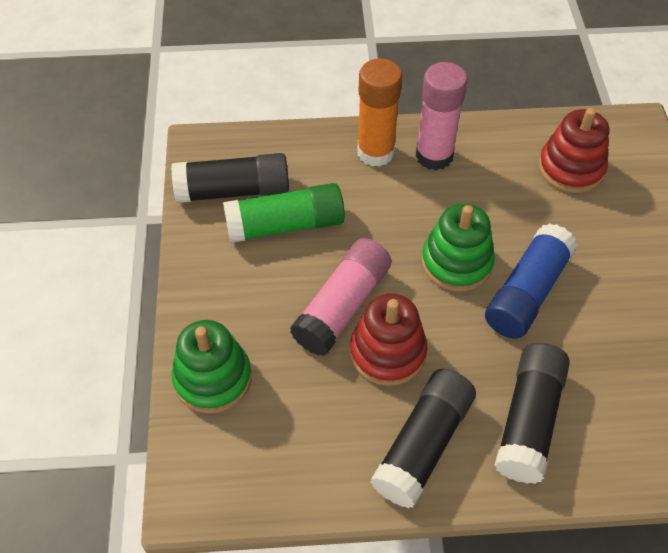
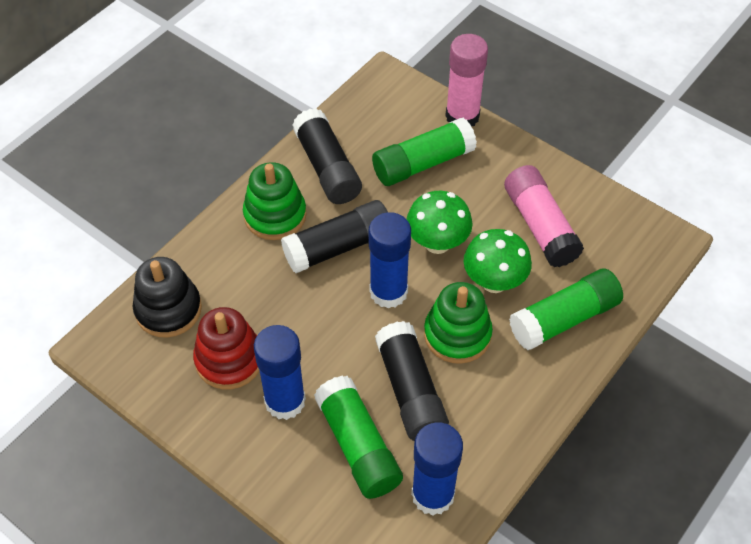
black stacking toy: none = 0 -> [133,257,202,338] = 1
blue glue stick: [485,223,577,339] = 1 -> [254,325,306,420] [369,212,411,308] [411,422,463,516] = 3
green glue stick: [223,183,345,243] = 1 -> [314,376,403,499] [372,118,477,186] [509,268,623,350] = 3
green mushroom: none = 0 -> [407,191,473,254] [464,229,532,293] = 2
orange glue stick: [357,58,402,167] = 1 -> none = 0
red stacking toy: [350,293,428,386] [538,108,609,193] = 2 -> [193,307,259,389] = 1

